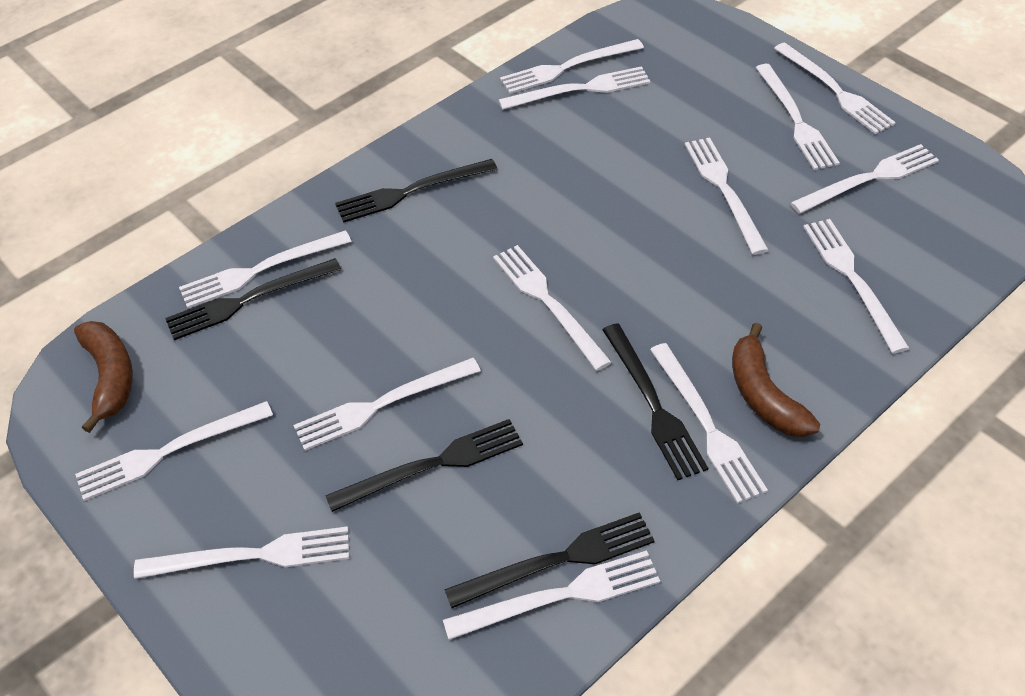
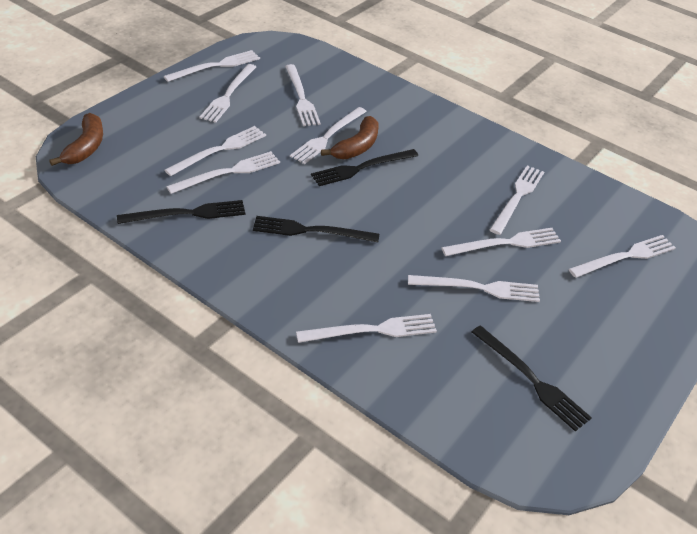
black fork: [165,258,341,340] [325,419,523,512] [335,159,497,223] [444,512,655,608] [602,323,708,480] = 5 -> [117,200,246,224] [253,216,379,242] [311,149,418,186] [472,325,592,432] = 4
white fork: [75,401,273,501] [134,526,349,579] [179,230,352,308] [293,358,481,451] [443,550,660,640] [493,245,612,371] [499,66,650,110] [500,39,644,94] [650,343,768,504] [685,137,769,255] [756,64,840,170] [774,42,896,134] [791,144,939,214] [803,219,909,353] = 14 -> [163,50,260,82] [165,126,266,176] [166,151,280,194] [199,64,256,123] [285,64,321,126] [290,107,367,164] [296,314,437,343] [408,275,540,302] [441,228,561,256] [489,165,544,235] [569,235,676,278] = 11

